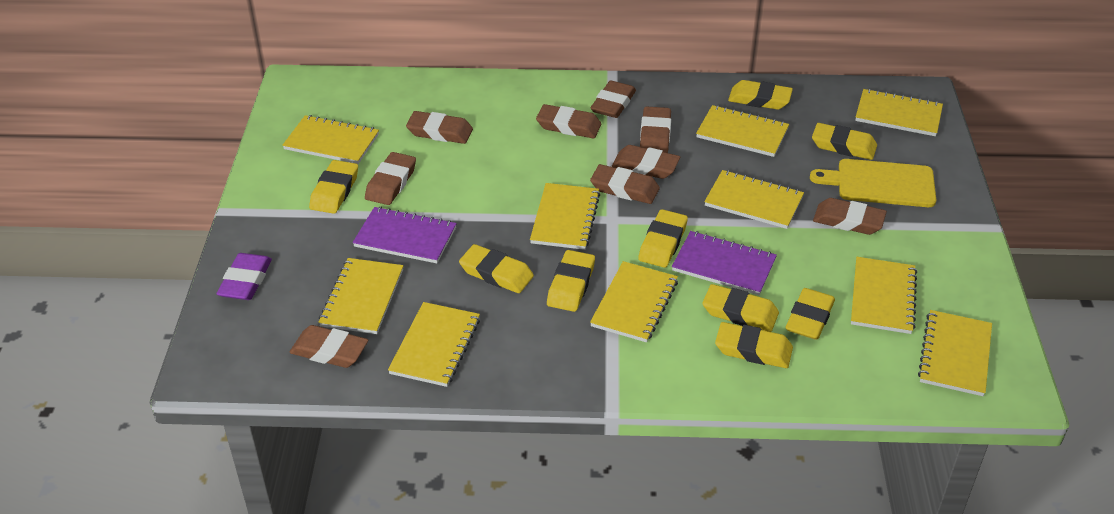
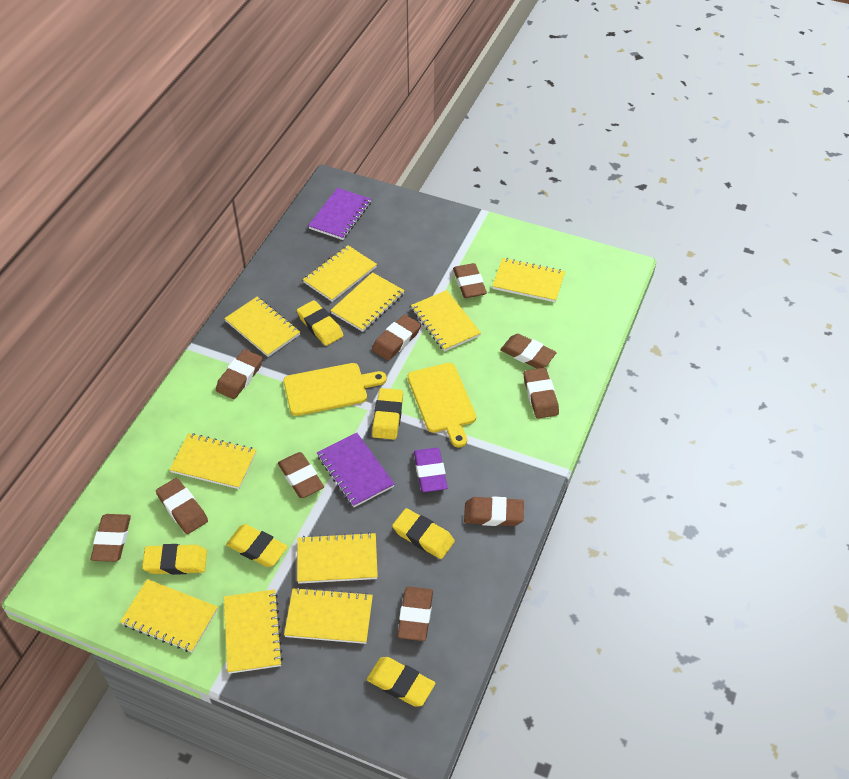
brown eraser: [290,325,368,368] [365,152,416,205] [406,111,473,144] [536,104,601,138] [590,164,660,204] [591,81,636,118] [612,145,680,179] [640,106,671,153] [813,198,887,235] = 9 -> [90,514,131,562] [156,478,208,534] [216,349,263,399] [278,452,324,498] [372,314,421,360] [398,586,433,641] [453,263,487,298] [464,496,524,526] [500,334,557,369] [524,368,559,419] = 10
yellow cutting board: [810,159,936,207] = 1 -> [283,363,387,416] [408,363,476,448] = 2
yellow eraser: [309,160,358,214] [459,244,534,293] [547,250,595,312] [638,209,688,268] [702,284,779,332] [715,322,793,368] [728,80,793,110] [786,288,835,340] [812,123,877,160] = 9 -> [142,544,207,575] [226,524,288,567] [297,300,343,346] [367,657,435,706] [372,388,403,440] [392,508,455,559] = 6

